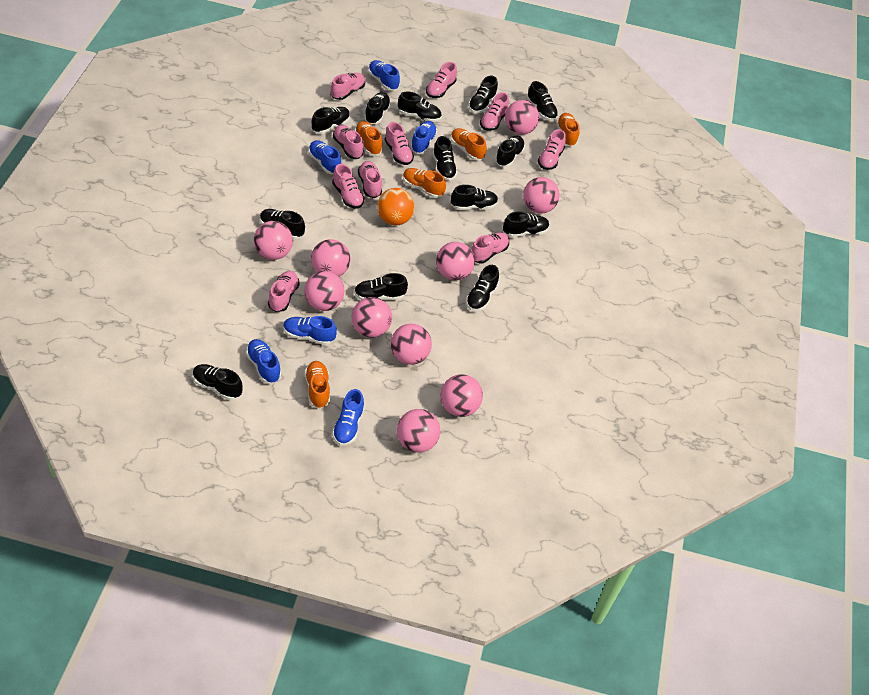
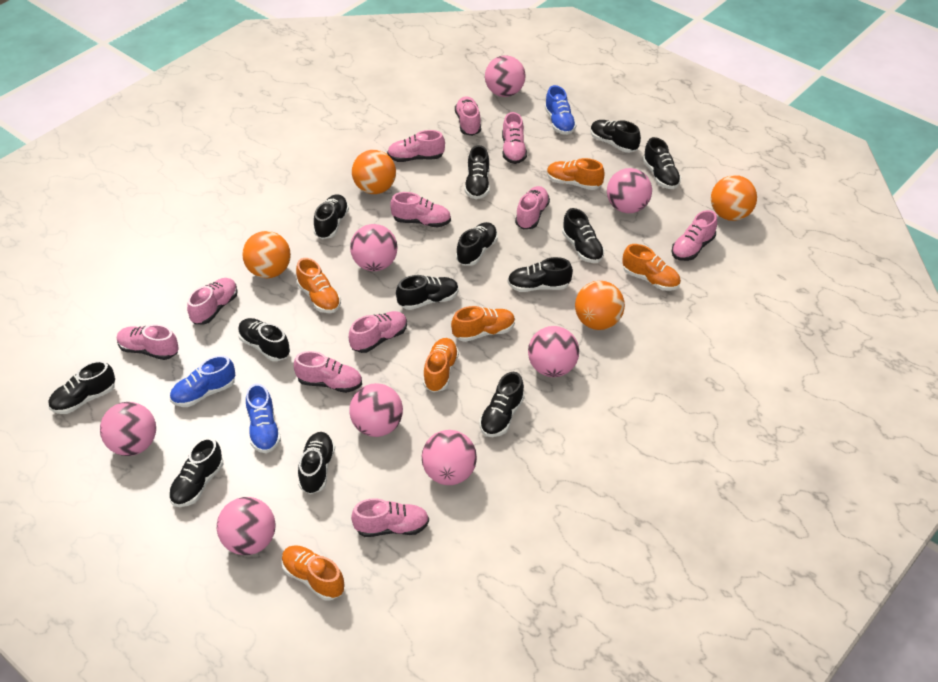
blue shoe: [246,339,281,383] [283,316,337,345] [308,140,341,174] [332,389,364,445] [368,60,400,91] [410,121,437,154] = 6 -> [170,356,235,407] [246,383,281,453] [545,85,577,135] = 3
orange ball: [377,188,414,225] = 1 -> [242,231,291,278] [352,150,396,194] [575,281,625,330] [711,175,757,221] = 4
orange shoe: [305,361,330,409] [354,121,383,156] [403,168,446,198] [450,128,487,160] [556,113,580,147] = 5 -> [281,545,345,600] [296,258,341,313] [423,338,459,392] [451,306,515,342] [547,158,605,190] [623,244,681,291] = 6
pink ball: [254,221,293,260] [304,271,344,311] [311,239,350,277] [352,297,392,338] [391,324,432,365] [397,409,440,452] [436,242,475,280] [440,374,483,417] [505,100,539,135] [523,177,560,214] = 10 -> [100,402,156,456] [217,497,276,555] [349,383,403,437] [350,224,398,271] [422,430,477,485] [485,55,526,97] [528,326,579,377] [607,168,652,213] = 8
pink shoe: [268,271,300,312] [330,73,365,100] [332,164,364,209] [333,125,364,159] [358,161,382,198] [384,122,414,165] [426,62,457,98] [471,232,509,263] [480,92,509,131] [538,129,566,170] = 10 -> [117,324,179,360] [187,278,238,324] [294,351,362,393] [349,311,407,353] [351,498,429,537] [387,130,445,162] [390,192,451,227] [455,96,481,136] [502,112,527,164] [515,186,550,229] [671,210,717,261] = 11

